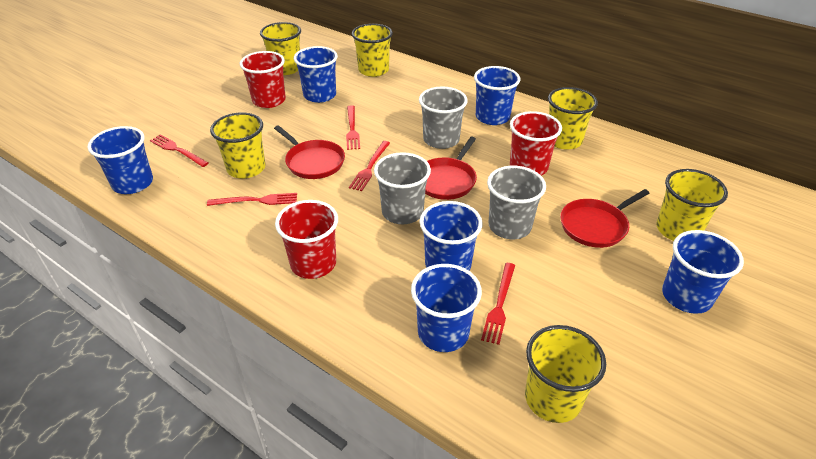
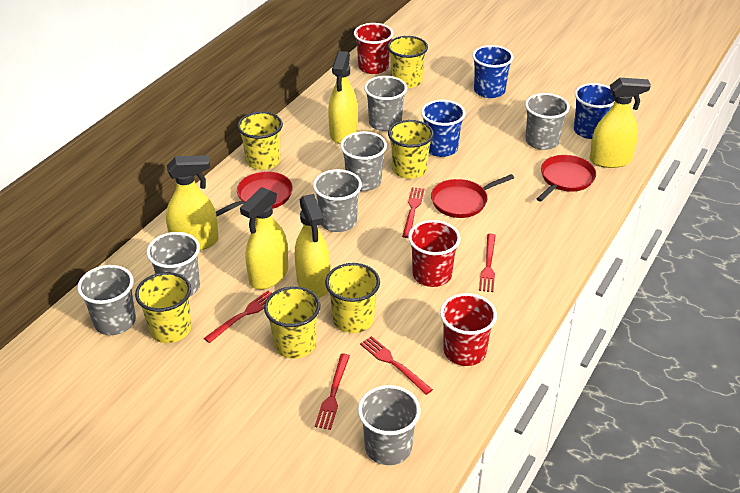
blue cup: [87,126,153,194] [294,46,338,103] [411,264,482,352] [420,201,482,271] [474,66,520,125] [662,230,744,314] = 6 -> [421,100,466,157] [472,45,514,98] [574,83,615,139] = 3
grey cup: [374,152,431,224] [419,87,468,149] [487,166,546,239] = 3 -> [77,265,136,335] [146,232,200,297] [313,169,362,232] [340,131,387,191] [358,385,421,465] [364,76,407,131] [525,93,570,150] = 7
yellow spray bottle: none = 0 -> [166,155,218,250] [240,187,288,290] [295,194,331,298] [328,51,357,144] [590,78,651,168] = 5

